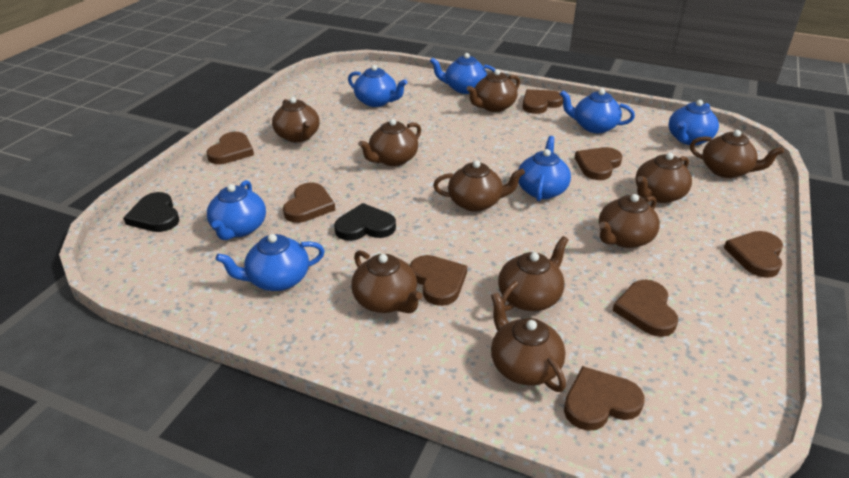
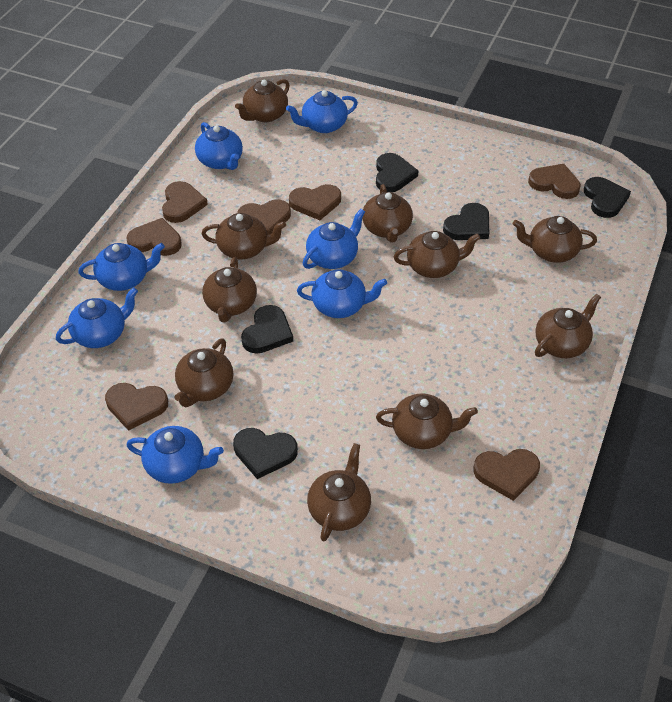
black heart: [123,192,179,232] [334,203,396,241] = 2 -> [233,428,298,479] [241,305,293,354] [376,153,419,192] [443,203,489,240] [584,177,631,218] = 5
brown heart: [206,132,254,164] [283,183,335,223] [410,255,467,306] [523,89,563,114] [564,366,645,431] [575,147,623,180] [612,280,678,337] [724,231,783,278] = 8 -> [105,383,168,431] [126,218,182,256] [162,181,208,223] [238,199,291,235] [289,184,341,220] [474,449,540,501] [528,164,581,199] = 7

